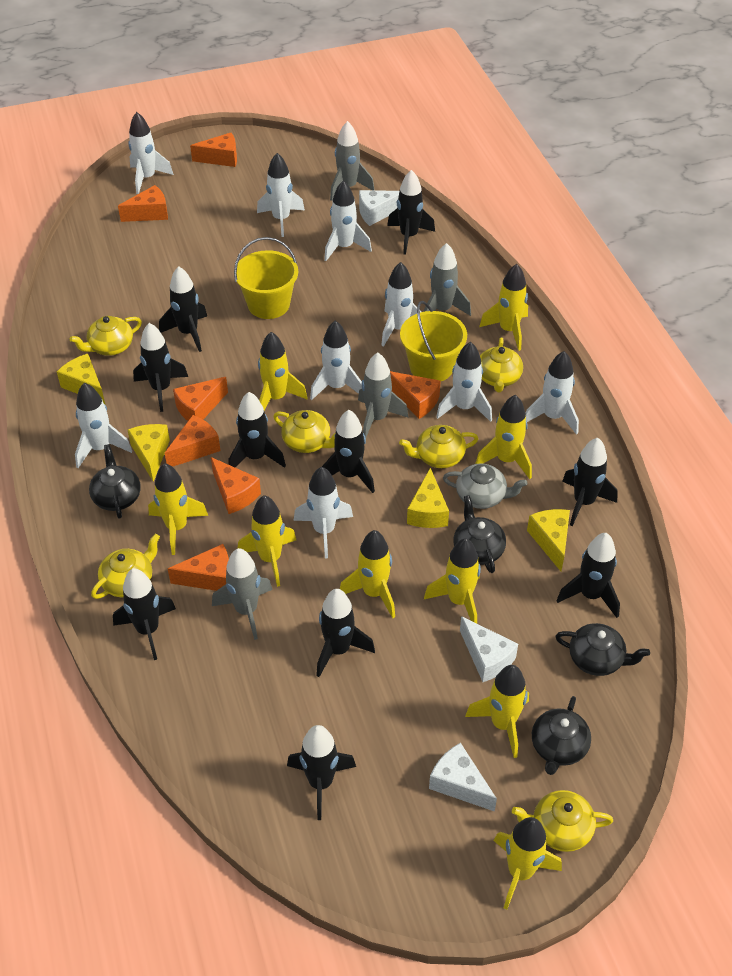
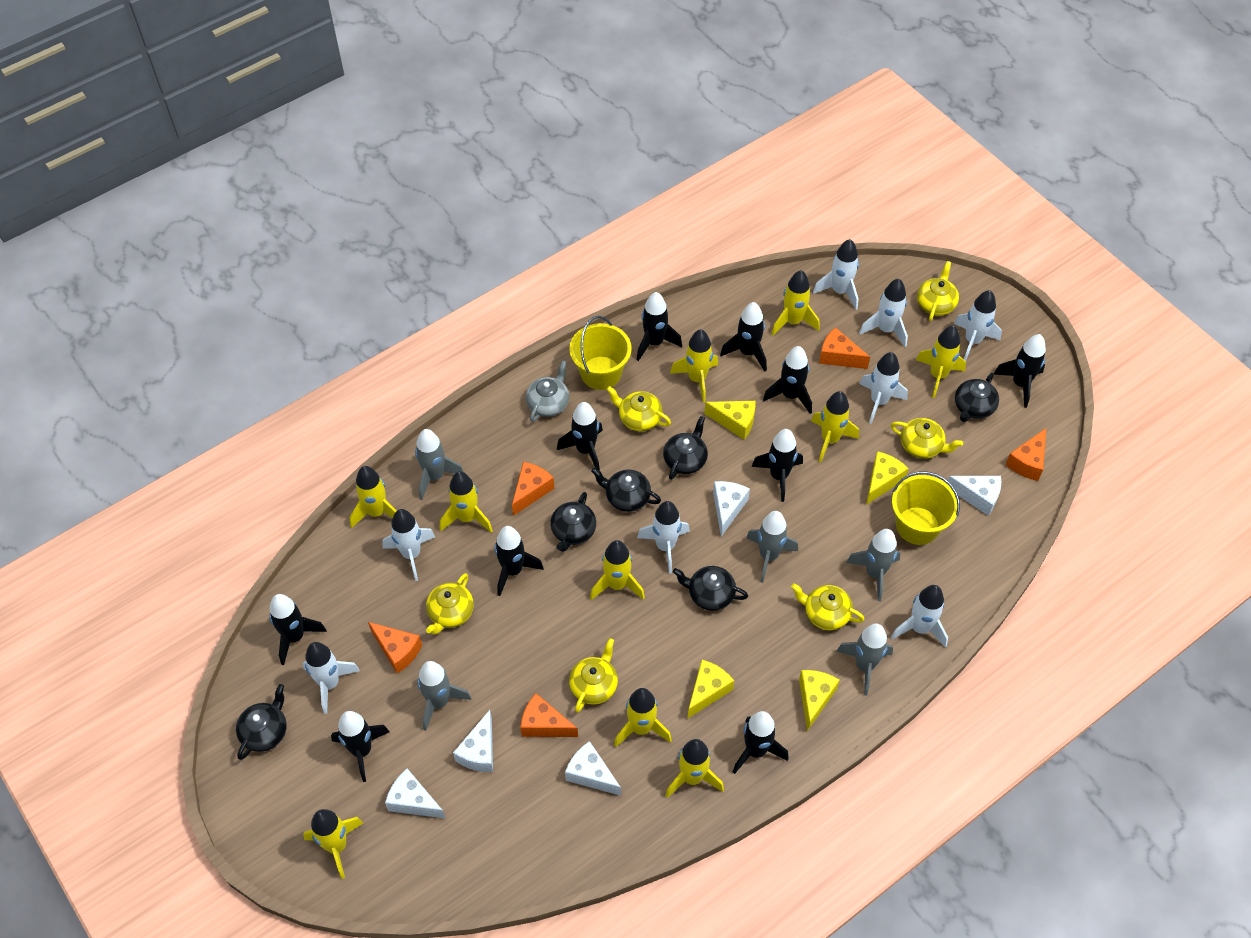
black teapot: [89,444,141,519] [453,495,506,573] [532,696,591,775] [555,623,650,676] = 4 -> [236,684,287,760] [551,492,596,552] [591,468,661,512] [663,416,708,480] [673,566,748,611] [955,373,999,422] = 6
grey rocket: [212,548,273,640] [330,121,375,201] [358,353,409,438] [423,243,471,316] = 4 -> [415,429,464,500] [417,661,472,731] [746,511,798,583] [837,624,893,696] [846,529,901,601] = 5
orange cheese: [118,185,168,222] [165,415,220,467] [168,544,229,591] [173,377,228,421] [190,133,237,167] [211,457,261,514] [390,371,441,419] = 7 -> [368,622,422,673] [512,462,555,516] [520,693,578,737] [819,327,870,369] [1005,428,1046,481] = 5
white cheese: [359,190,399,226] [429,743,497,812] [460,616,518,682] = 3 -> [385,769,445,818] [453,710,493,772] [565,741,621,796] [713,481,750,536] [948,476,1001,516] = 5
white rocket: [75,383,132,468] [128,112,174,194] [257,153,305,237] [294,467,353,558] [310,321,362,400] [324,180,372,261] [381,262,421,347] [436,342,492,422] [526,351,579,435] = 9 -> [303,642,360,714] [382,509,435,581] [637,501,690,574] [813,239,859,310] [859,279,908,347] [859,352,908,424] [891,585,948,648] [954,290,1002,361] = 8
yellow rocket: [148,463,208,555] [238,495,296,587] [258,332,308,411] [340,530,395,618] [424,538,481,623] [465,665,529,758] [475,395,532,479] [479,264,528,351] [494,817,562,910] = 9 -> [303,809,363,879] [350,466,397,528] [440,471,493,532] [590,540,645,600] [614,688,672,747] [665,739,724,798] [670,329,718,402] [771,270,820,336] [811,391,859,462] [916,326,966,398] = 10

